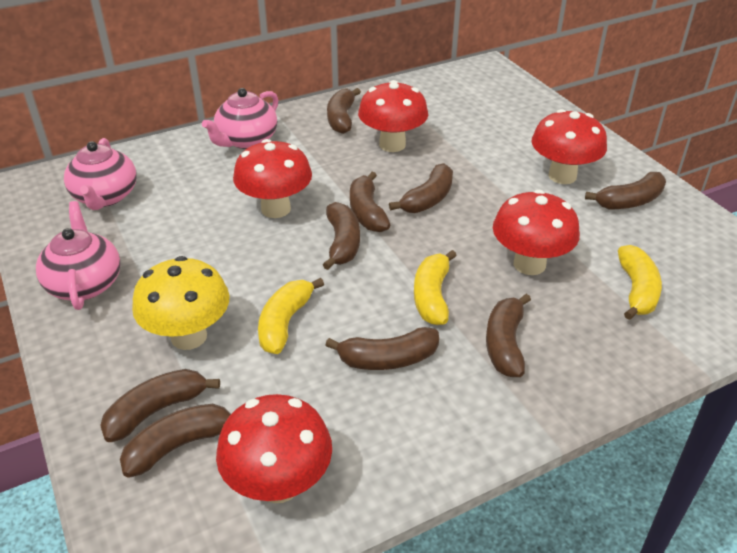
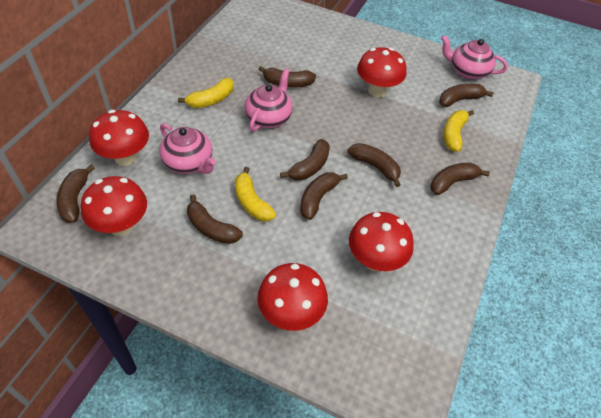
brown banana: [100,369,220,442] [120,404,231,478] [323,202,360,270] [325,327,439,370] [327,88,361,134] [350,172,390,232] [389,163,453,213] [486,294,531,377] [585,172,666,210] = 9 -> [56,164,95,223] [187,194,243,244] [259,66,316,87] [280,139,330,181] [300,172,348,220] [348,143,401,187] [431,163,490,195] [439,84,493,107] = 8
yellow mushroom: [132,256,230,350] = 1 -> none = 0

